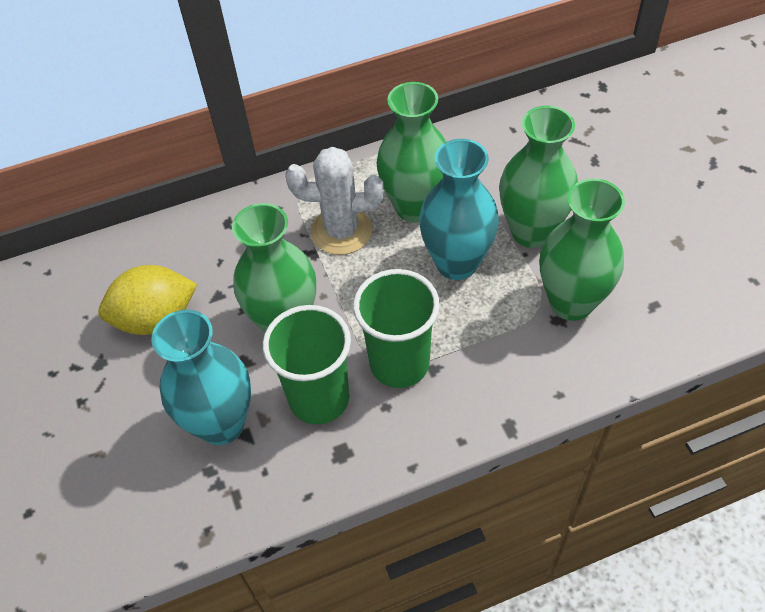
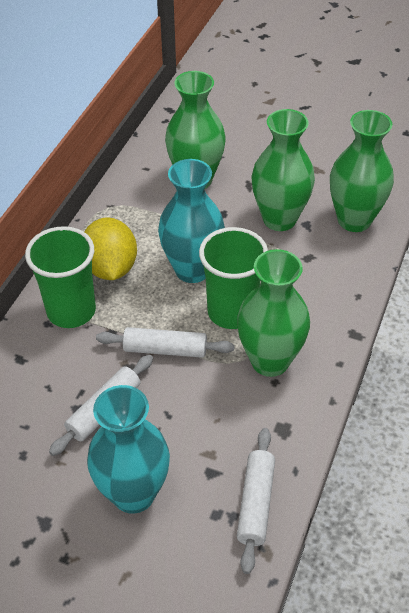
white cactus: [285,147,384,255] = 1 -> none = 0
white rolling pin: none = 0 -> [49,355,153,456] [96,327,235,358] [237,428,275,574] = 3

